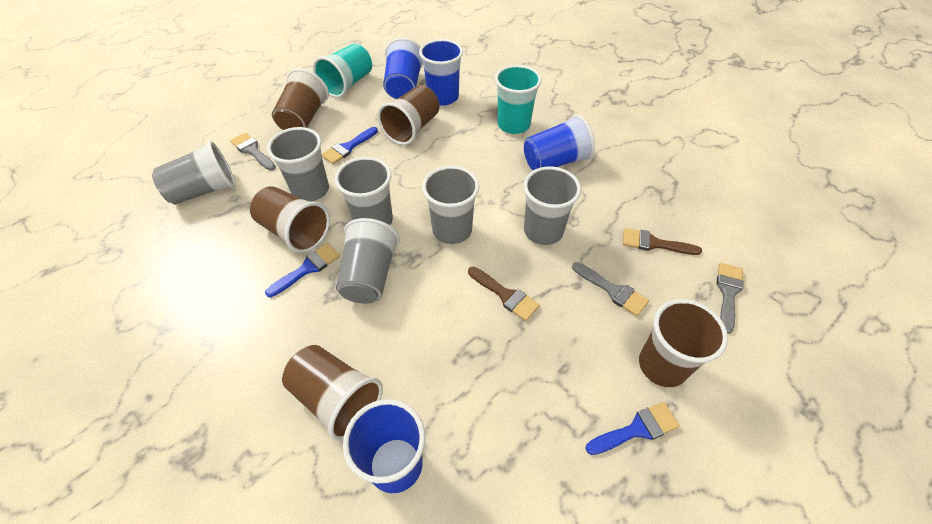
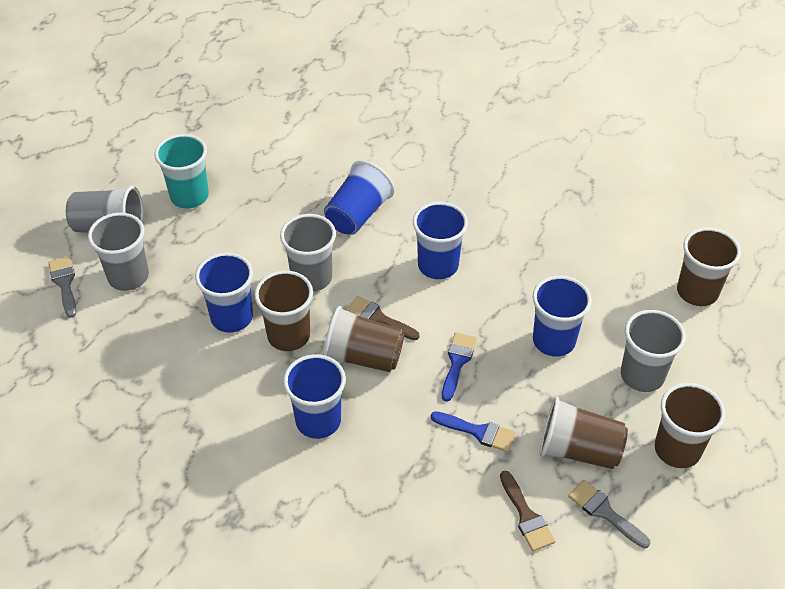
blue brush: [265,243,340,297] [322,127,378,164] [585,402,680,455] = 3 -> [430,411,516,452] [442,332,477,401] = 2
blue cup: [343,399,425,493] [383,38,423,99] [419,39,463,106] [524,114,595,170] = 4 -> [195,253,253,333] [283,354,346,439] [324,160,395,235] [413,202,468,279] [533,276,592,357] = 5
grey brush: [230,132,276,170] [572,262,649,316] [717,263,744,334] = 3 -> [49,257,77,318] [568,480,650,548] = 2
grey cup: [152,141,236,205] [267,127,329,202] [335,157,393,225] [336,218,400,304] [422,166,480,244] [523,166,581,245] = 6 -> [66,186,143,233] [88,213,149,291] [280,214,336,292] [621,310,686,392] = 4
turquoise cup: [313,43,372,98] [495,65,542,134] = 2 -> [154,134,209,208] = 1

